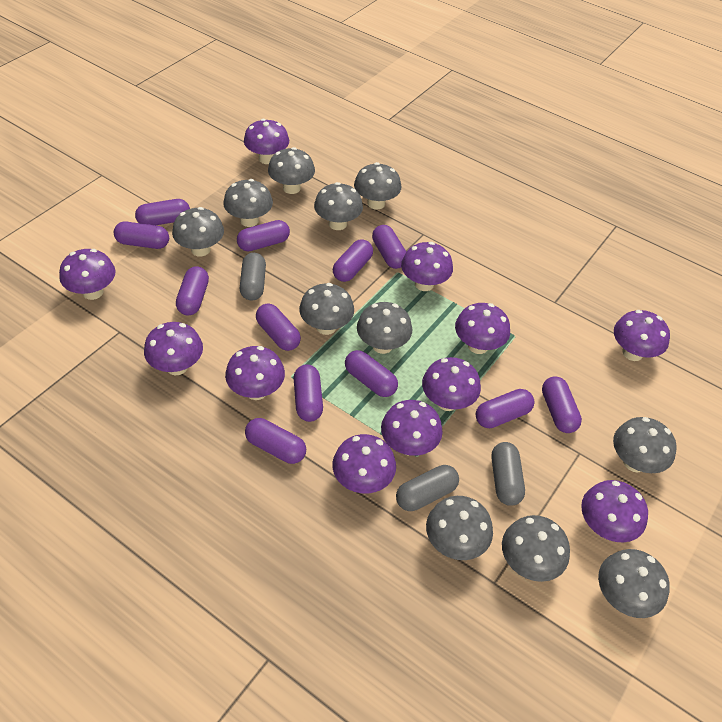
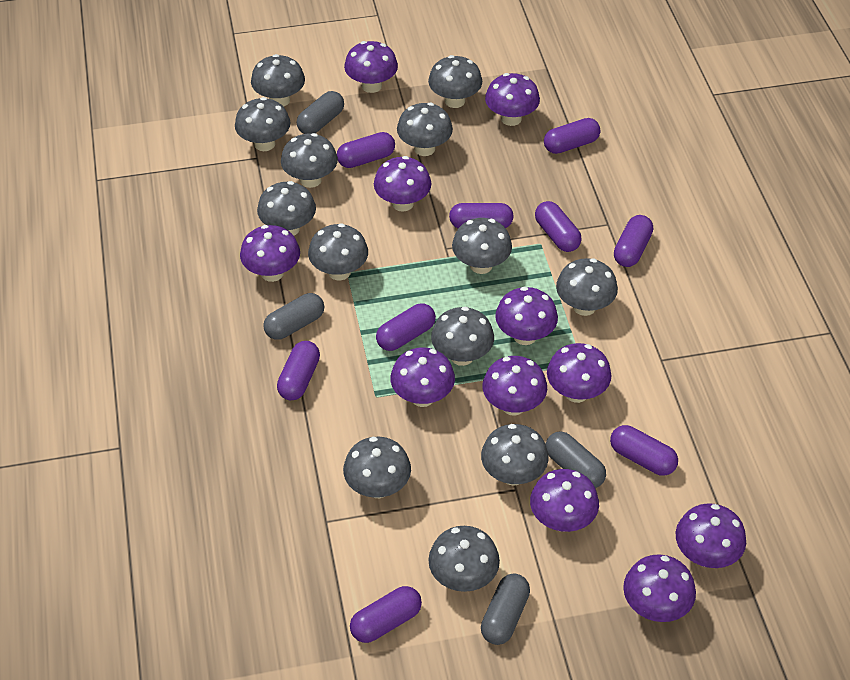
grey capsule: [240,253,266,301] [396,465,459,511] [491,442,525,506] = 3 -> [263,293,324,340] [297,91,344,134] [481,573,530,645] [545,431,606,488] = 4
grey mushroom: [172,207,224,257] [223,179,273,227] [268,147,315,194] [299,283,354,335] [314,182,363,230] [354,162,401,210] [357,302,412,354] [426,496,493,560] [502,515,570,582] [598,549,670,618] [613,417,677,473] = 11 -> [235,97,290,151] [251,54,305,107] [257,181,316,236] [281,133,338,188] [308,223,368,281] [343,437,411,498] [397,103,453,156] [428,55,482,108] [428,526,500,592] [431,306,494,366] [452,218,512,274] [481,424,548,486] [556,258,618,316] = 13
purple capsule: [114,222,169,249] [135,199,190,225] [176,267,209,315] [237,220,290,251] [245,418,306,464] [256,304,301,351] [294,364,323,422] [333,239,373,282] [345,350,398,397] [372,225,406,269] [476,389,535,428] [542,376,582,433] = 12 -> [277,341,320,400] [337,132,395,168] [350,586,422,643] [376,303,436,351] [449,203,513,228] [535,201,582,252] [544,118,600,154] [610,425,678,476] [614,215,653,267] = 9

